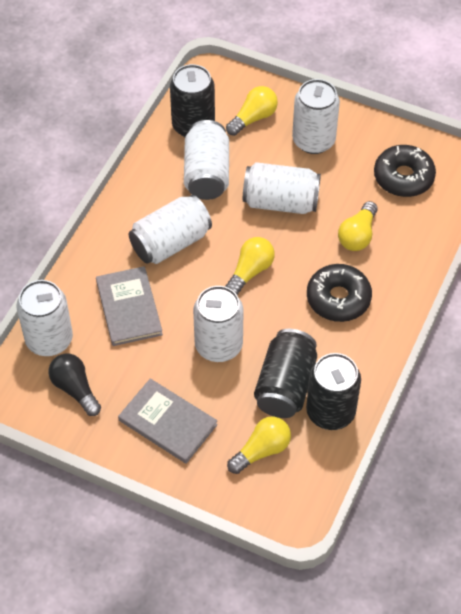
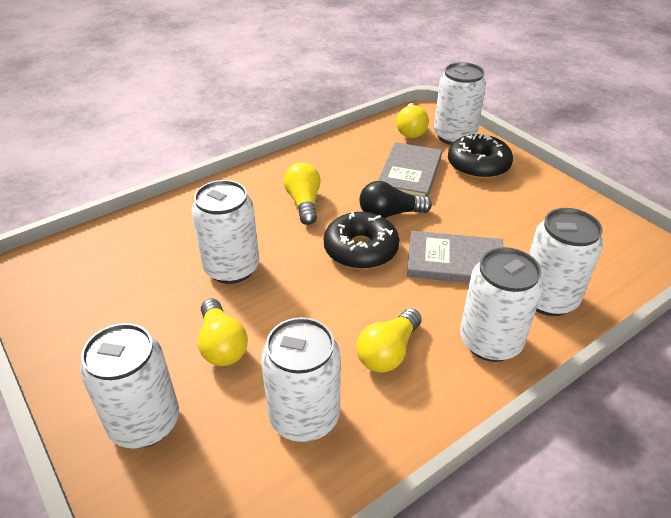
black can: [170,64,215,137] [254,329,317,418] [306,353,361,430] = 3 -> none = 0

